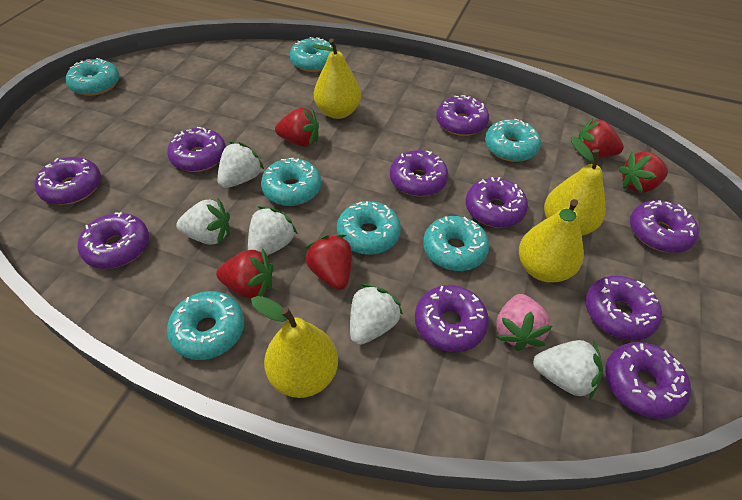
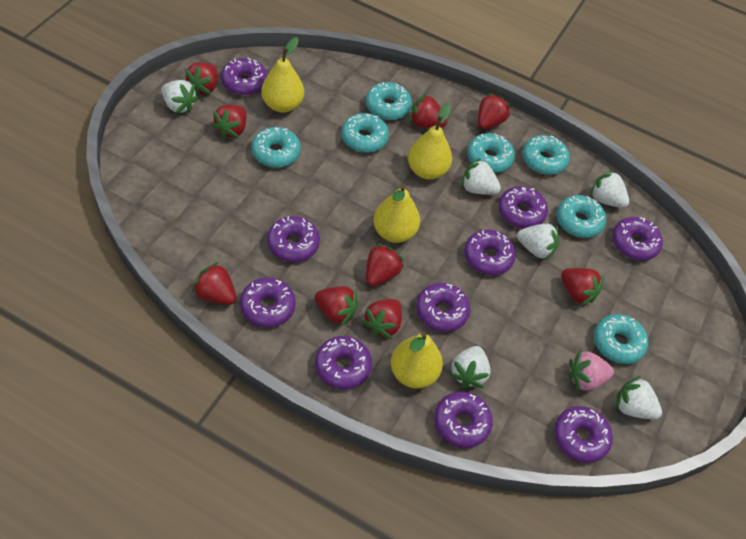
red strawberry: [216,249,273,299] [275,108,319,147] [305,234,352,290] [575,118,624,158] [619,152,668,193] = 5 -> [185,62,218,96] [192,262,236,305] [212,105,247,139] [315,286,359,327] [362,299,402,339] [366,243,404,286] [410,93,447,128] [478,93,511,129] [561,268,604,306] = 9
white strawberry: [176,198,230,245] [217,142,264,188] [248,206,298,256] [350,284,403,345] [533,340,603,400] = 5 -> [162,80,199,114] [450,346,491,388] [461,158,501,195] [517,224,559,260] [590,170,629,208] [616,376,662,419] = 6

